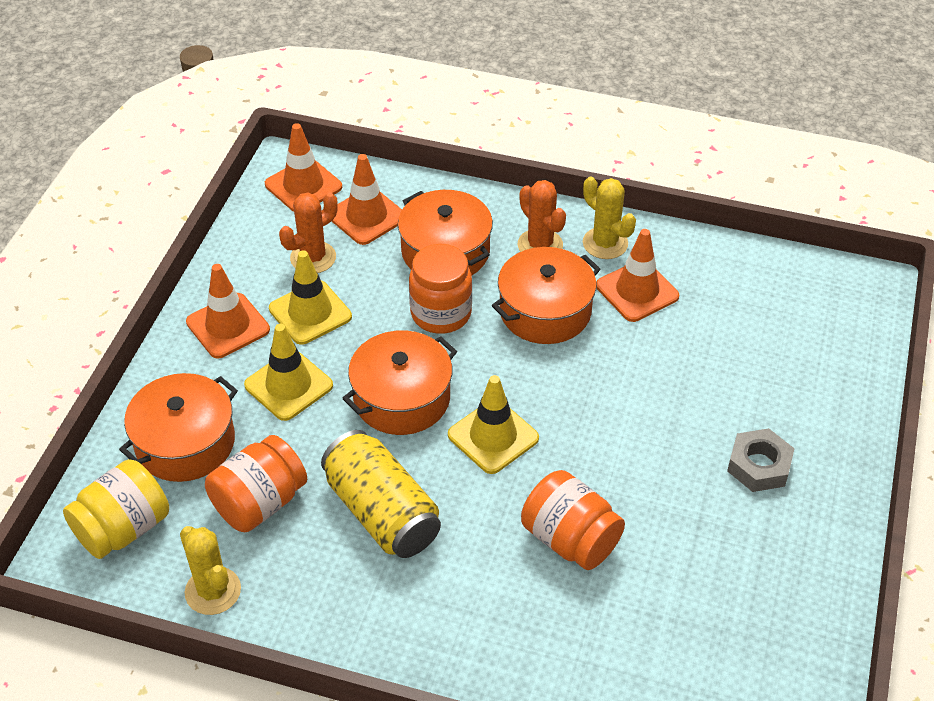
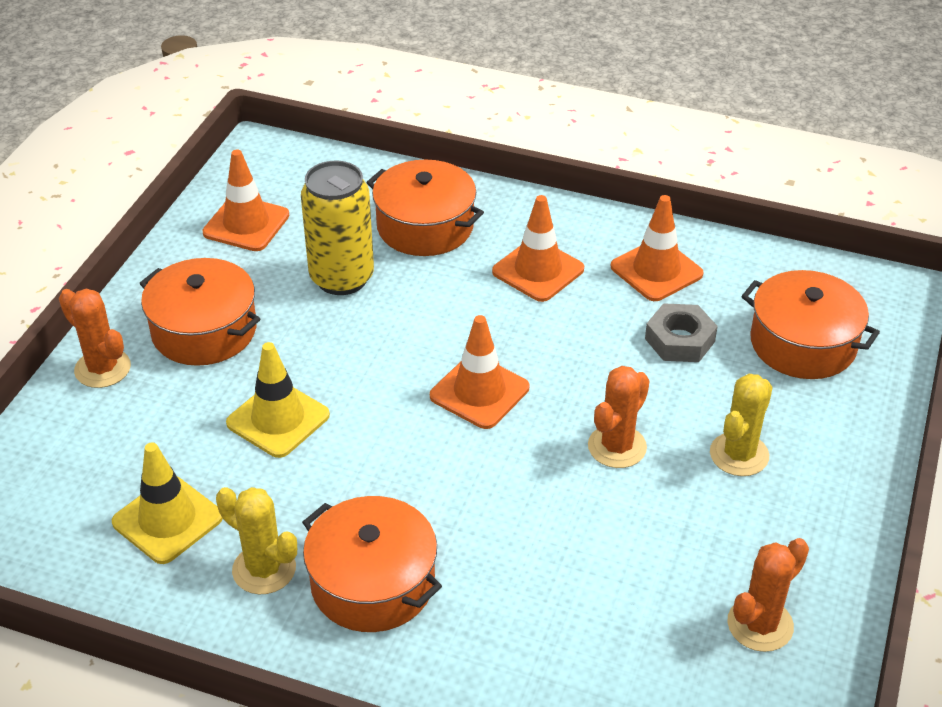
orange cactus: [279,193,338,273] [518,180,566,252] = 2 -> [59,289,131,388] [588,366,650,468] [727,538,809,652] = 3
orange jar: [205,435,307,532] [409,244,472,334] [521,470,625,570] = 3 -> none = 0
yellow jar: [63,459,169,559] = 1 -> none = 0
yellow traffic cone: [244,324,333,421] [269,250,352,345] [448,375,539,474] = 3 -> [112,442,223,564] [226,342,330,458] = 2

